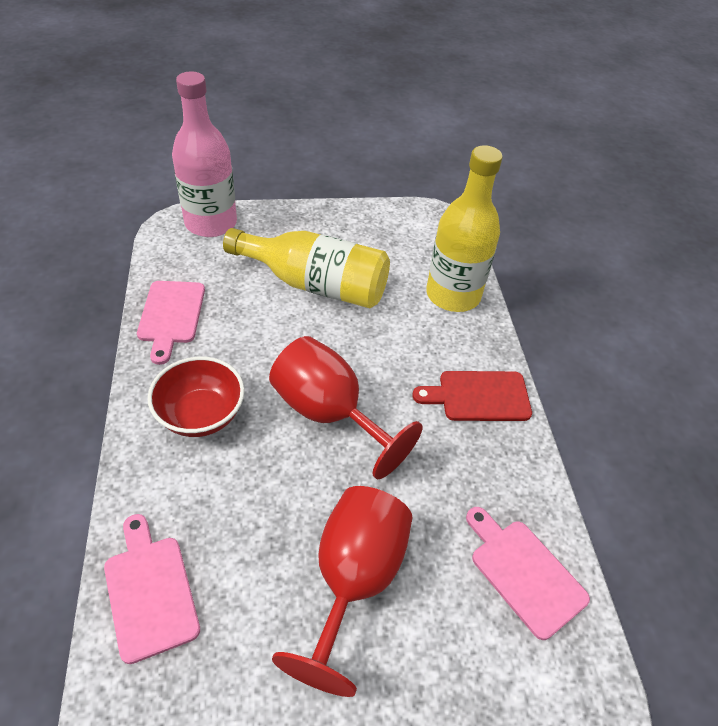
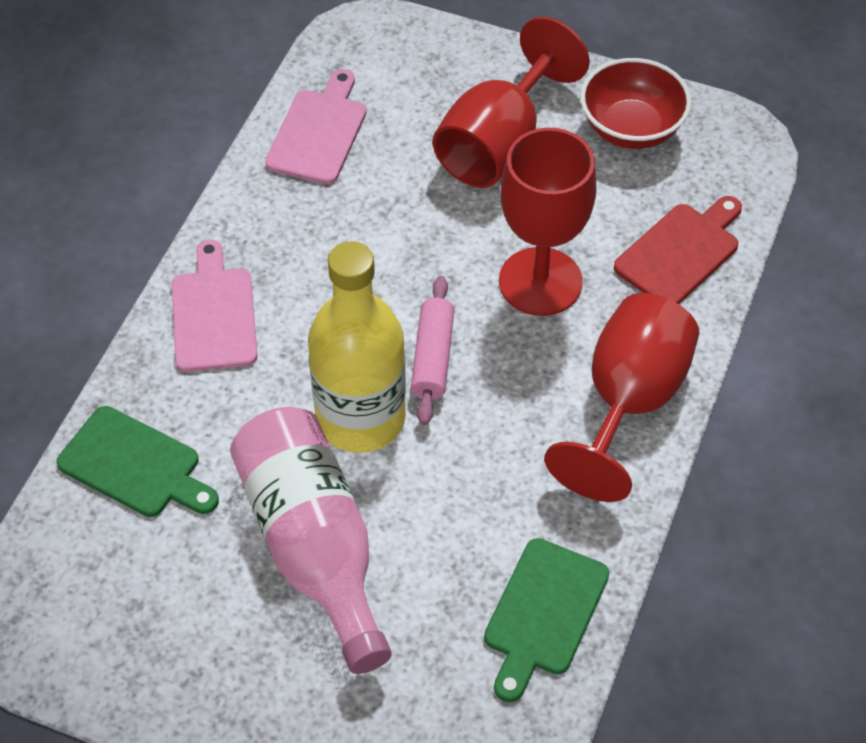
green cutting board: none = 0 -> [57,406,219,517] [484,538,609,702] = 2
pink cutting board: [104,514,200,664] [137,281,205,365] [466,507,590,640] = 3 -> [172,239,257,372] [265,69,366,184] = 2
pink rolling pin: none = 0 -> [411,276,455,425] = 1
red goblet: [269,336,423,479] [272,486,413,697] = 2 -> [433,17,590,188] [499,128,596,316] [544,293,699,502] = 3
yellow bottle: [223,228,390,308] [426,145,502,312] = 2 -> [308,241,406,453] = 1

